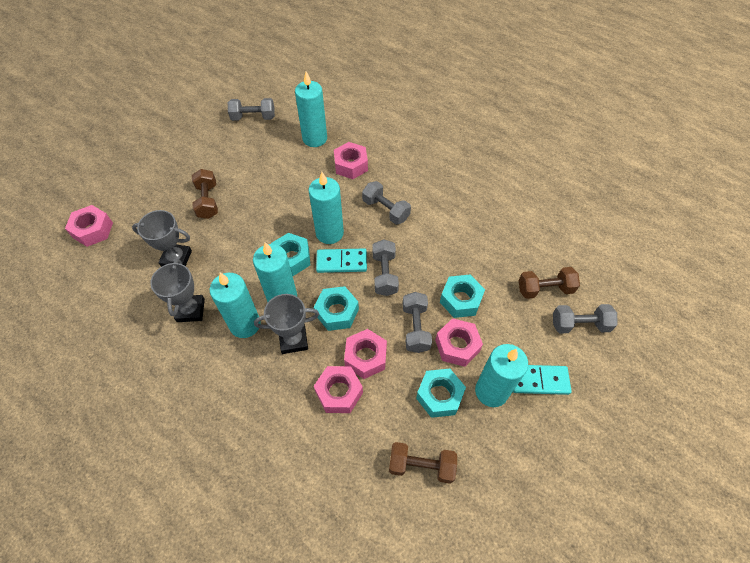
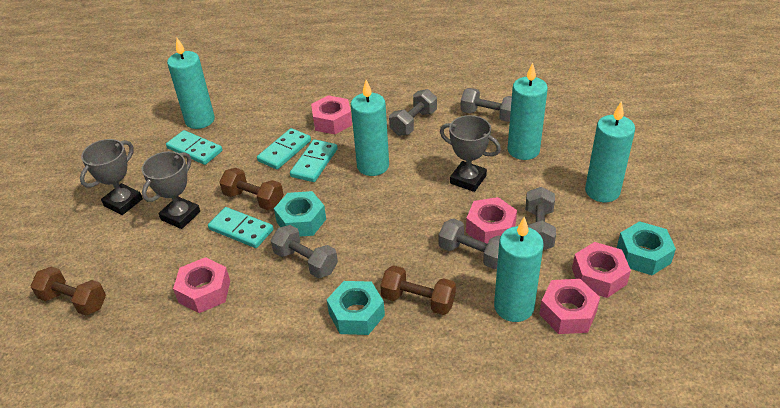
turquoise domino: [316,248,367,273] [513,365,572,395] = 2 -> [166,130,223,165] [208,207,274,248] [257,128,311,170] [290,139,338,182] = 4
turquoise nut: [271,233,310,276] [314,286,359,331] [416,369,466,418] [440,275,485,318] = 4 -> [274,191,326,237] [327,281,385,335] [617,221,676,275] = 3

